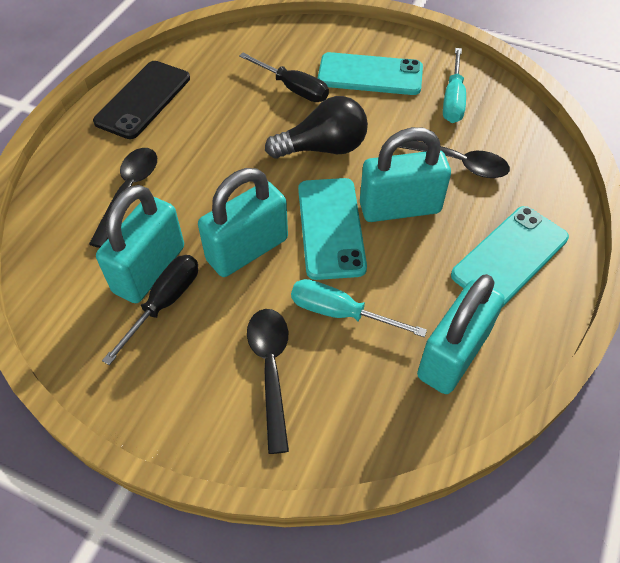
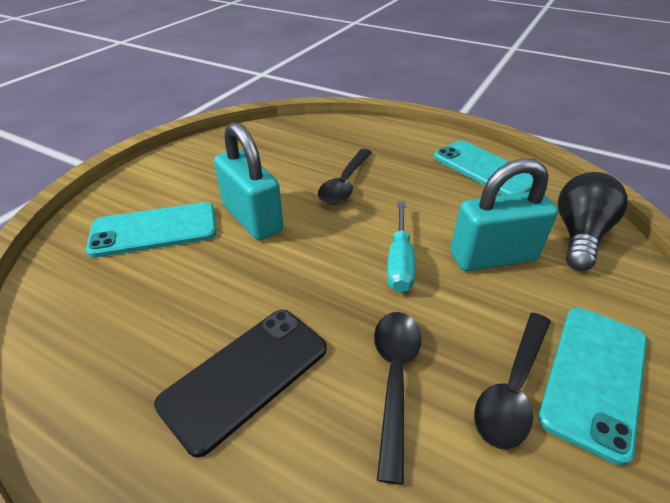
black screwdriver: [102,255,198,365] [239,53,329,102] = 2 -> none = 0
turquoise padlock: [96,185,184,303] [198,168,288,277] [360,127,451,222] [417,274,505,394] = 4 -> [214,122,283,240] [450,158,558,271] = 2
turquoise screwdriver: [291,279,427,337] [443,48,466,123] = 2 -> [387,201,415,293] = 1

